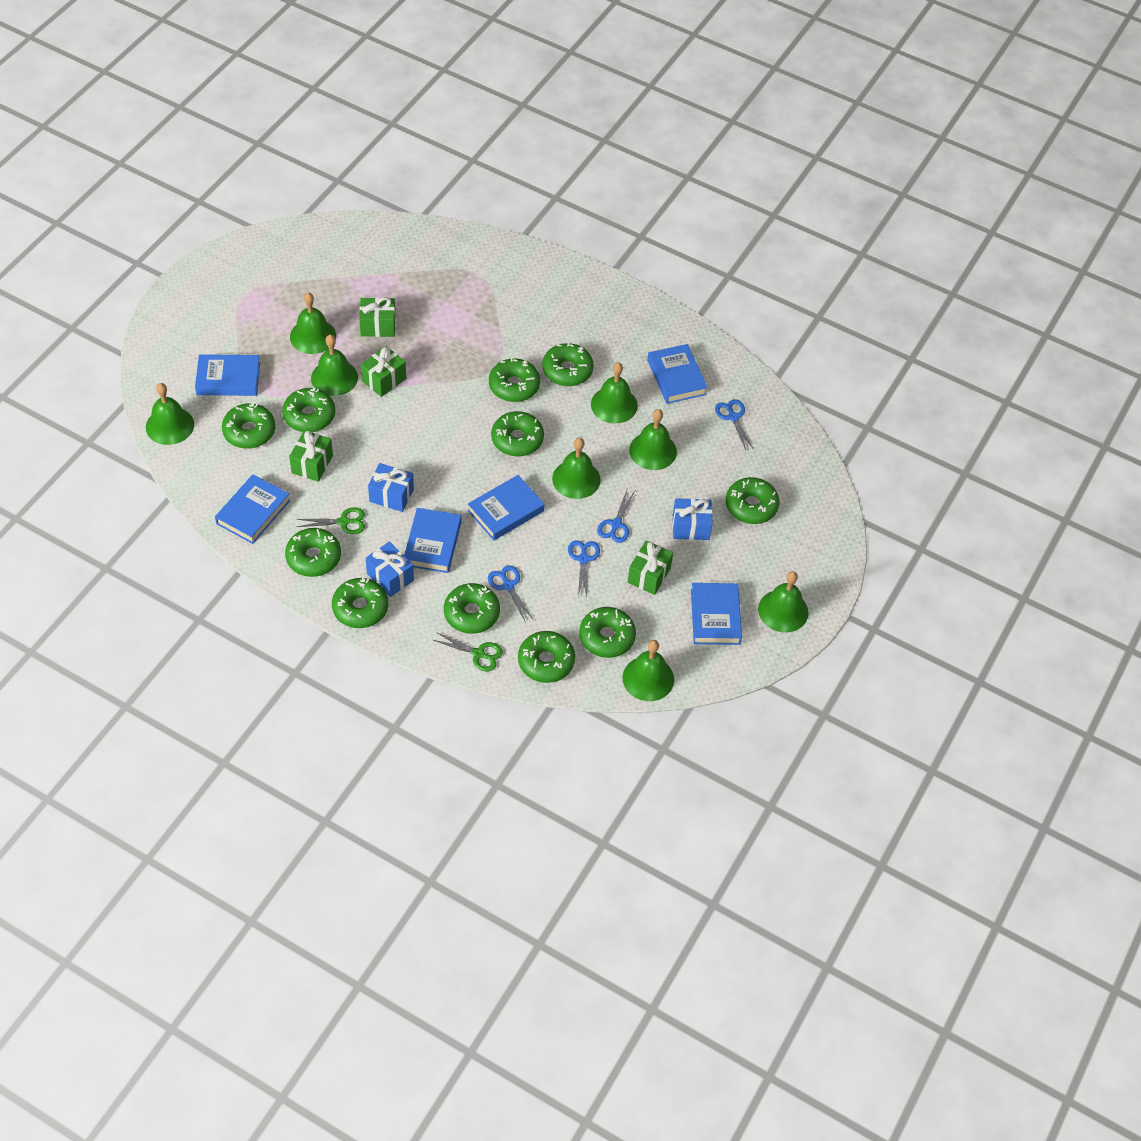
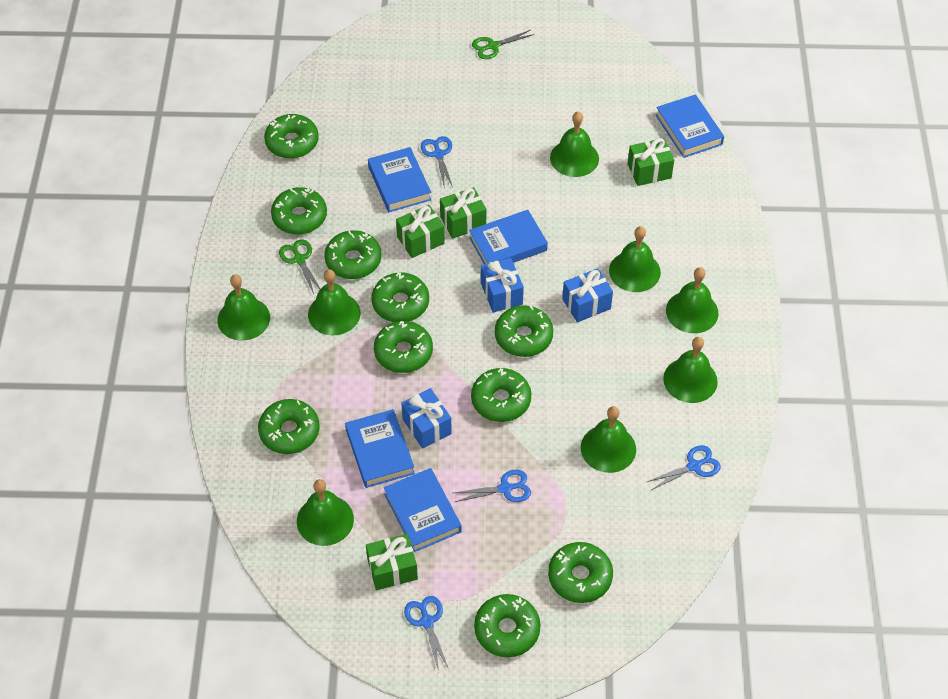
blue book: [195,354,260,396] [215,474,290,544] [404,508,461,573] [468,475,545,540] [647,344,708,404] [691,583,742,645] = 6 -> [345,409,415,488] [368,147,431,212] [384,468,462,552] [469,210,548,265] [656,94,724,158] = 5
green donut: [222,403,275,449] [282,387,335,432] [285,528,341,577] [332,578,388,628] [444,583,500,634] [489,358,540,402] [491,411,544,457] [518,631,575,683] [542,343,594,386] [579,607,636,658] [726,477,779,524] = 11 -> [258,399,320,454] [264,114,319,159] [271,187,327,235] [324,230,381,279] [371,272,429,322] [374,321,433,373] [471,368,531,422] [474,594,541,657] [495,305,553,357] [548,542,613,603] = 10

